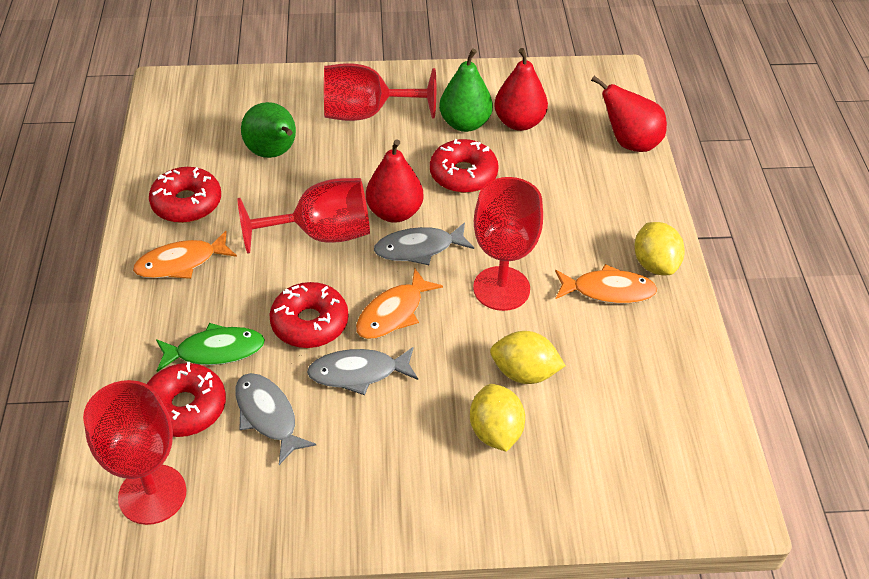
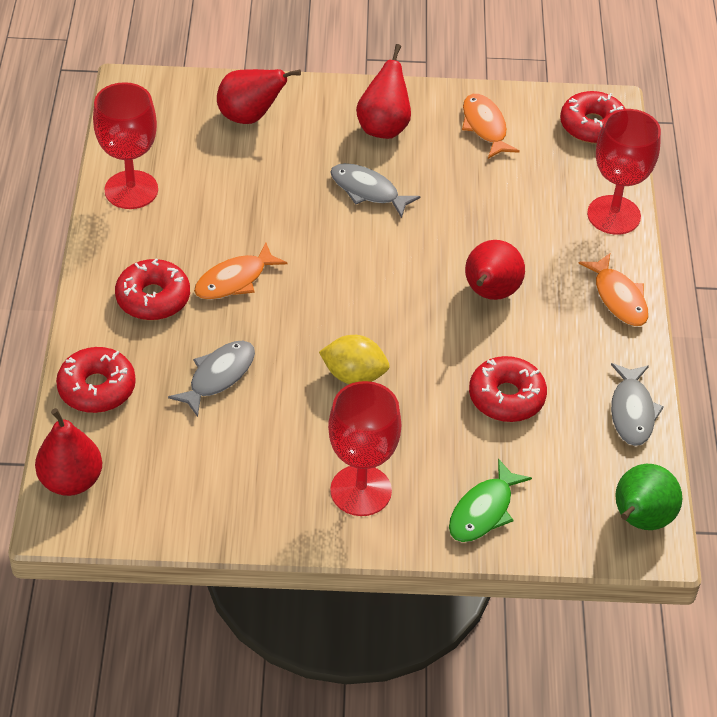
green pear: [241,102,296,158] [439,49,493,132] = 2 -> [615,464,682,530] = 1
red goblet: [83,380,187,525] [237,178,370,254] [324,63,436,121] [473,177,543,311] = 4 -> [93,82,158,209] [328,381,402,516] [587,109,661,235] = 3
red pear: [366,139,424,223] [494,48,548,131] [591,76,667,152] = 3 -> [35,408,102,496] [217,69,301,124] [356,44,411,139] [465,240,525,300] = 4
yellow lemon: [470,384,525,452] [490,331,566,384] [634,222,685,275] = 3 -> [319,335,389,384] = 1

